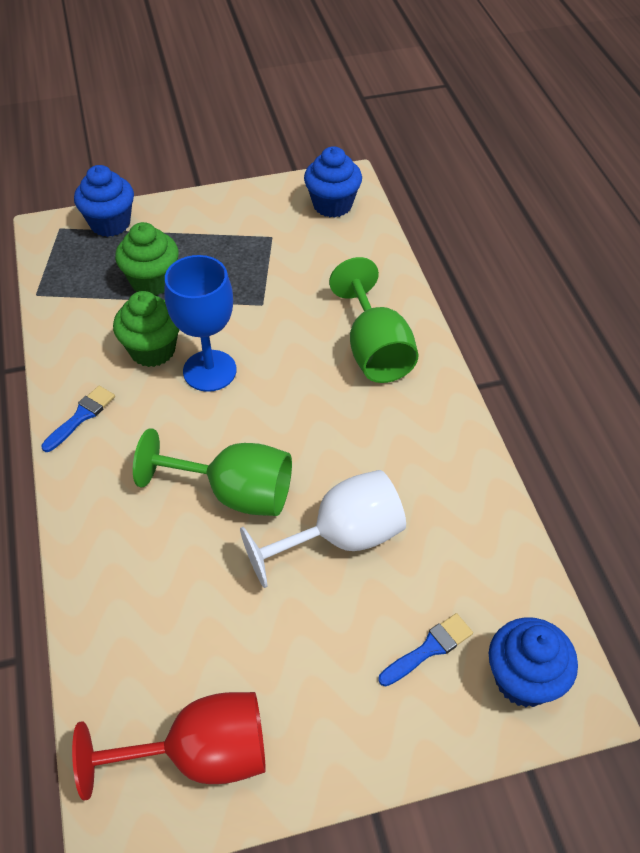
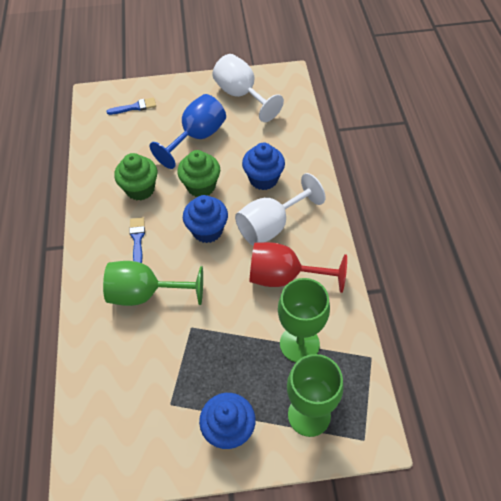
green goblet: [133,428,292,516] [329,257,418,383] = 2 -> [103,261,203,306] [278,278,330,362] [287,354,344,437] = 3
white goblet: [240,470,406,588] = 1 -> [212,54,284,122] [235,173,325,246] = 2

